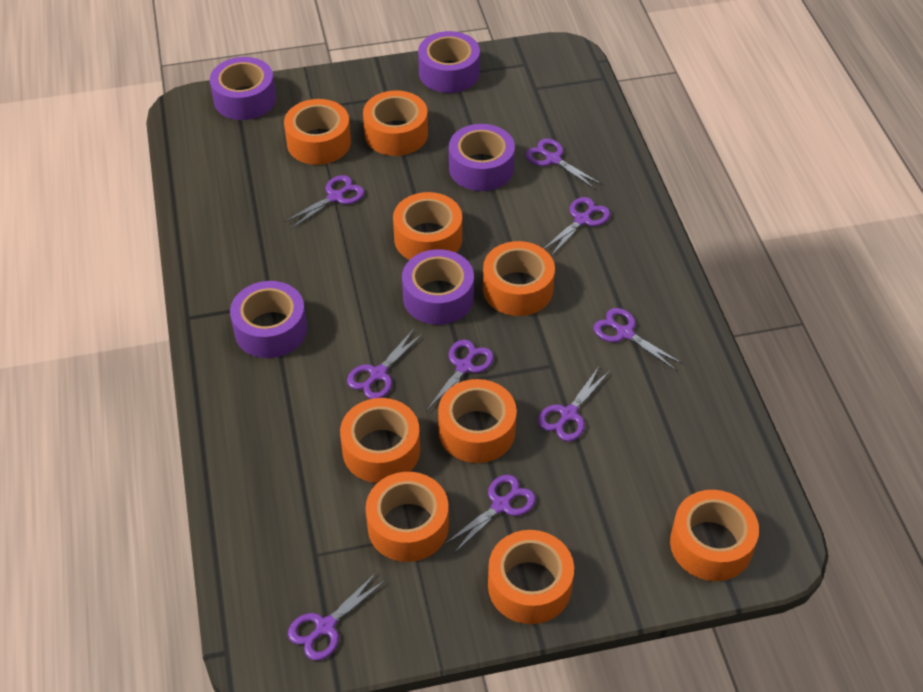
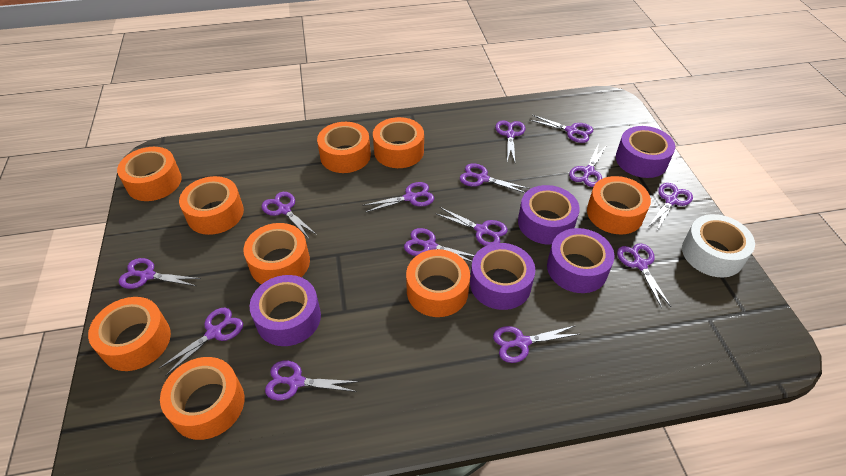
purple scissors: [284,175,365,229] [288,572,386,661] [347,329,424,399] [426,340,494,417] [445,475,536,553] [525,139,601,189] [538,367,610,441] [543,197,610,256] [593,308,682,370] = 9 -> [119,258,201,289] [158,308,243,376] [261,192,317,239] [265,360,359,401] [362,182,434,212] [404,228,475,262] [435,207,508,246] [460,163,530,193] [493,326,580,363] [495,120,525,162] [530,115,593,143] [569,144,607,187] [617,243,671,308] [648,183,693,231] = 14
white tape: none = 0 -> [682,214,755,277] = 1

